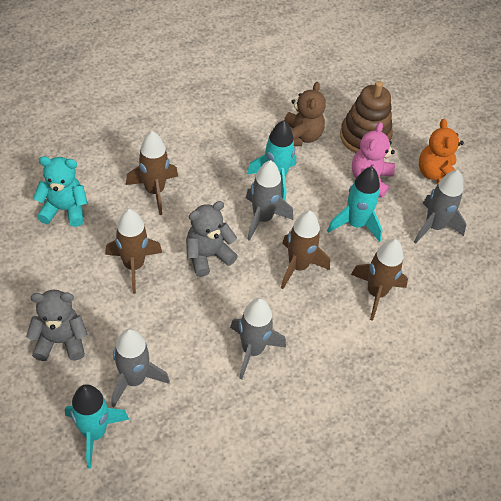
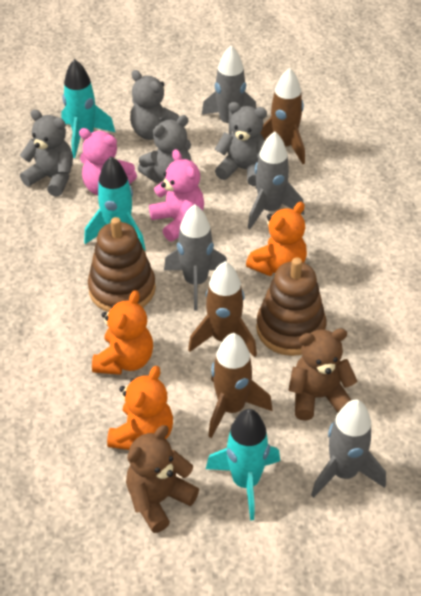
brown rocket: [105,209,162,294] [126,131,178,215] [281,211,330,289] [351,239,408,321] = 4 -> [188,261,257,357] [208,333,272,438] [260,68,305,164] = 3
brown stacking toy: [340,81,392,153] = 1 -> [88,217,156,312] [256,257,326,356] = 2
brown teddy bear: [284,82,326,146] = 1 -> [126,425,199,533] [288,328,357,421] = 2
grey teddy bear: [26,290,88,361] [186,201,238,277] = 2 -> [20,109,73,197] [130,70,179,140] [138,115,191,183] [215,102,267,186] = 4
orange teddy bear: [419,119,464,184] = 1 -> [92,290,153,375] [107,366,173,450] [246,202,307,276] = 3
pink teddy bear: [352,122,395,198] = 1 -> [79,128,137,195] [149,149,204,241] = 2
turquoise teddy bear: [33,156,88,227] = 1 -> none = 0

